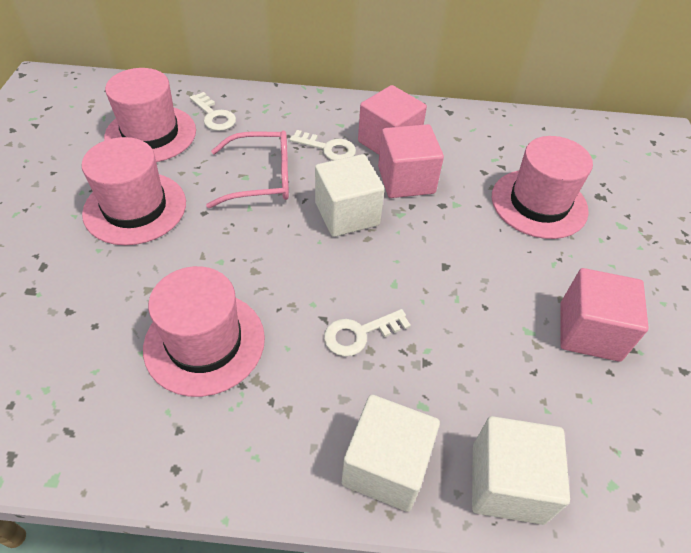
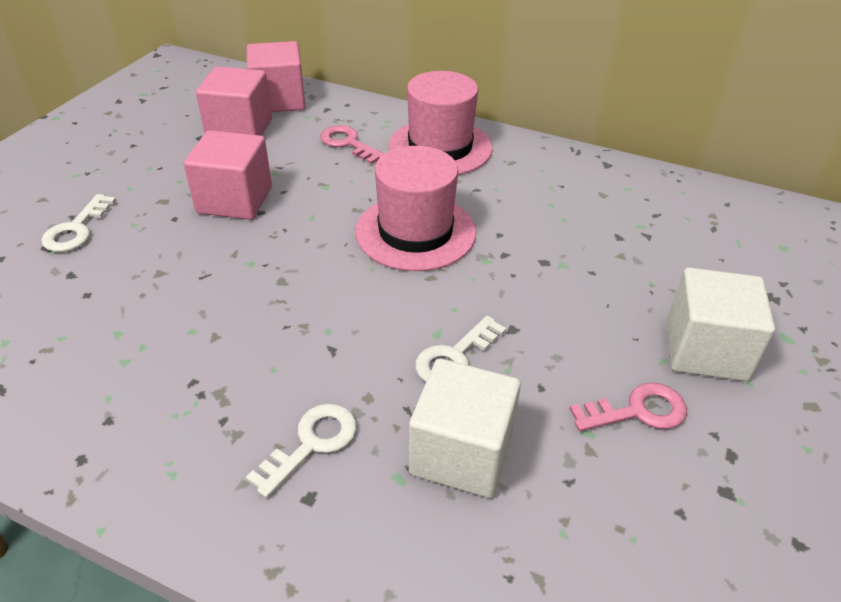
pink glasses: [206,130,289,208] = 1 -> none = 0
pink hat: [82,137,186,245] [104,68,196,162] [143,266,265,397] [492,136,593,239] = 4 -> [355,146,476,271] [388,71,493,175] = 2
pink key: none = 0 -> [320,125,384,164] [569,383,687,431] = 2
white cube: [315,154,385,237] [342,395,440,512] [472,416,570,525] = 3 -> [409,358,521,498] [667,267,775,381] = 2

